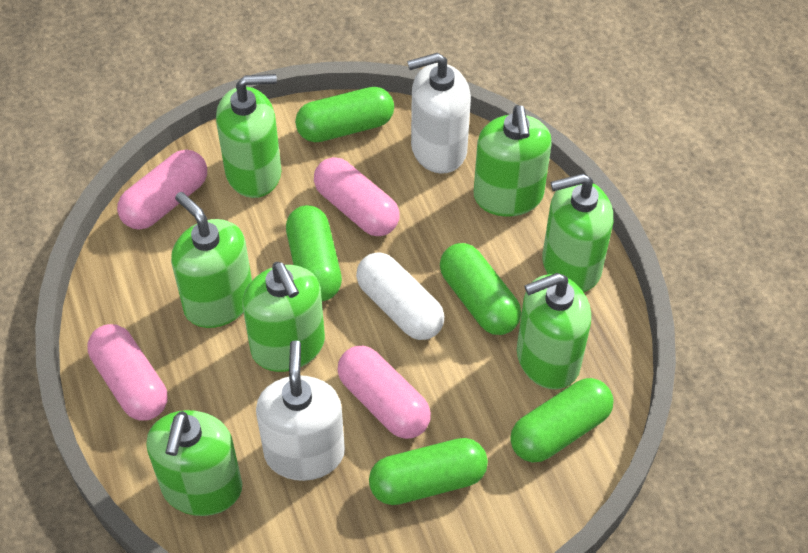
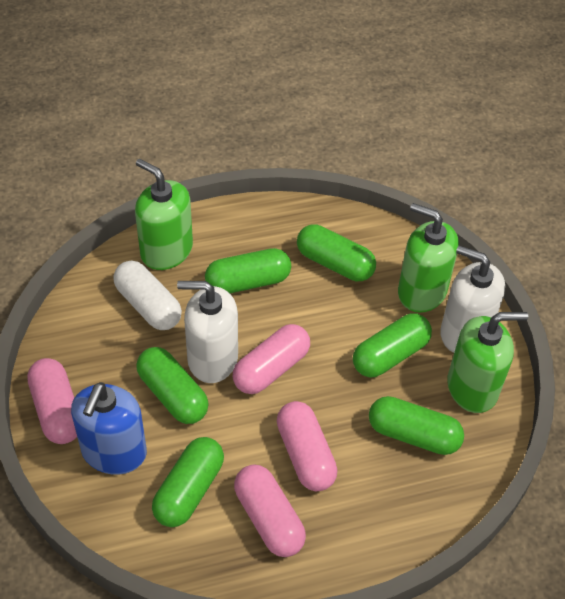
blue soap dispenser: none = 0 -> [71,382,147,475] = 1
green capsule: [286,205,342,301] [295,87,394,142] [369,438,488,505] [440,243,521,335] [510,378,614,463] = 5 -> [136,347,209,424] [152,437,224,527] [205,248,291,293] [297,224,376,281] [353,313,432,377] [369,396,464,455] = 6
green soap dispenser: [146,410,242,516] [171,192,252,328] [216,74,281,198] [242,262,325,372] [474,105,552,217] [517,273,591,389] [542,173,613,292] = 7 -> [135,159,193,270] [398,203,459,313] [447,312,528,413] = 3

